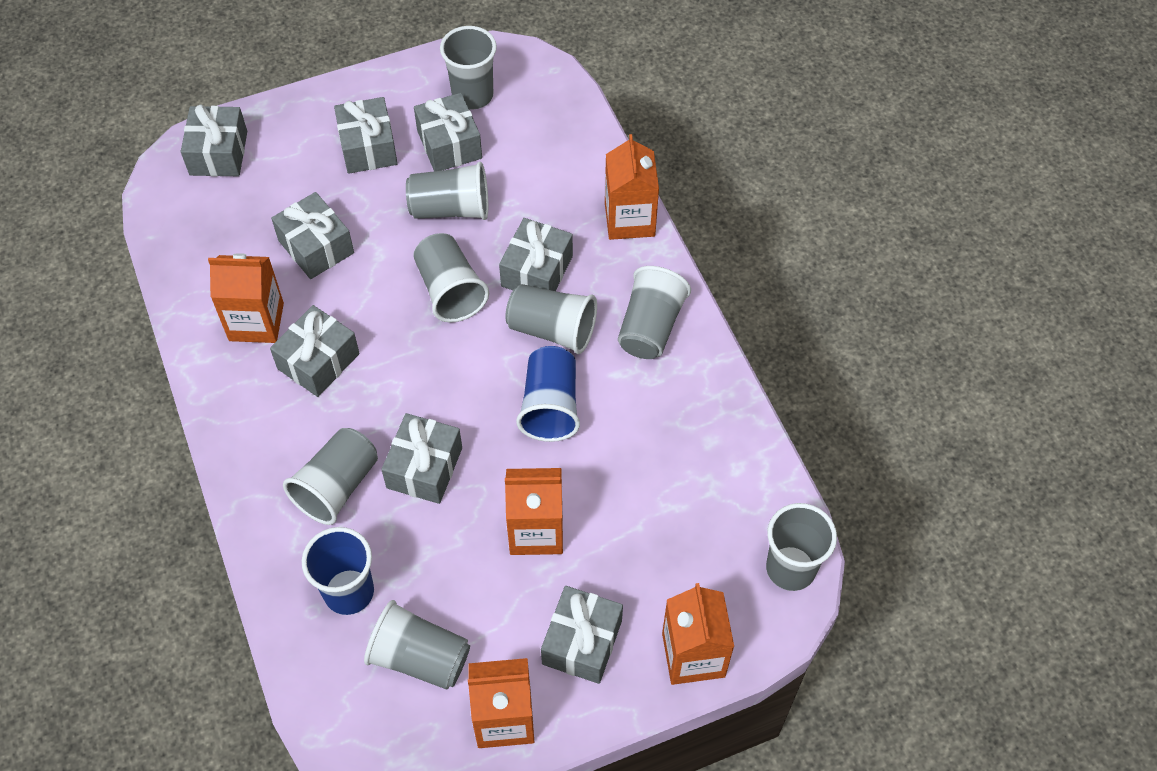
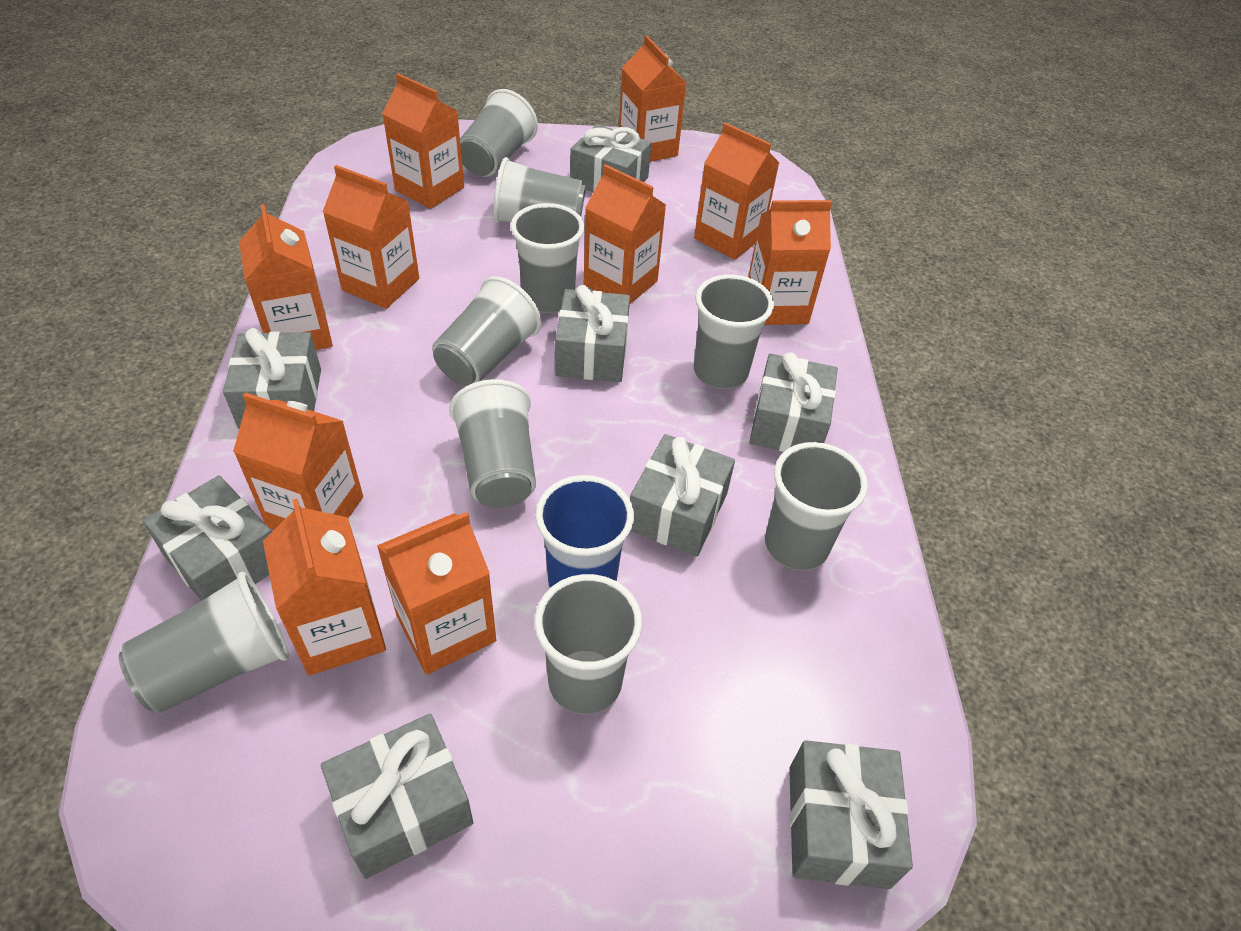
blue cup: [302,527,374,615] [516,346,580,442] = 2 -> [535,475,634,588] = 1
grey cup: [283,428,378,525] [364,600,470,690] [406,162,488,220] [413,233,489,323] [440,26,497,109] [505,284,597,354] [618,266,691,359] [766,503,837,591] = 8 -> [119,572,289,713] [432,276,542,386] [449,379,536,508] [460,89,538,177] [493,157,586,223] [510,203,585,314] [534,574,642,714] [693,274,774,389] [765,442,868,570] = 9
orange carton: [208,253,284,343] [468,658,534,748] [505,468,563,555] [605,134,659,240] [662,583,734,685] = 5 -> [233,392,363,529] [239,204,333,350] [263,499,386,676] [323,165,419,309] [377,512,496,675] [382,73,464,209] [584,164,666,305] [619,35,686,162] [694,123,779,260] [748,200,832,325] = 10

